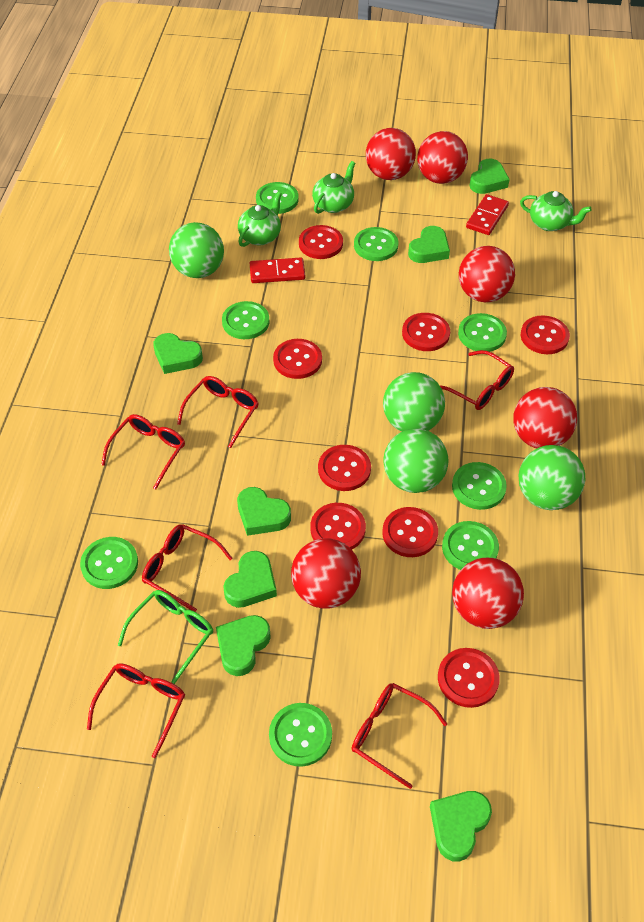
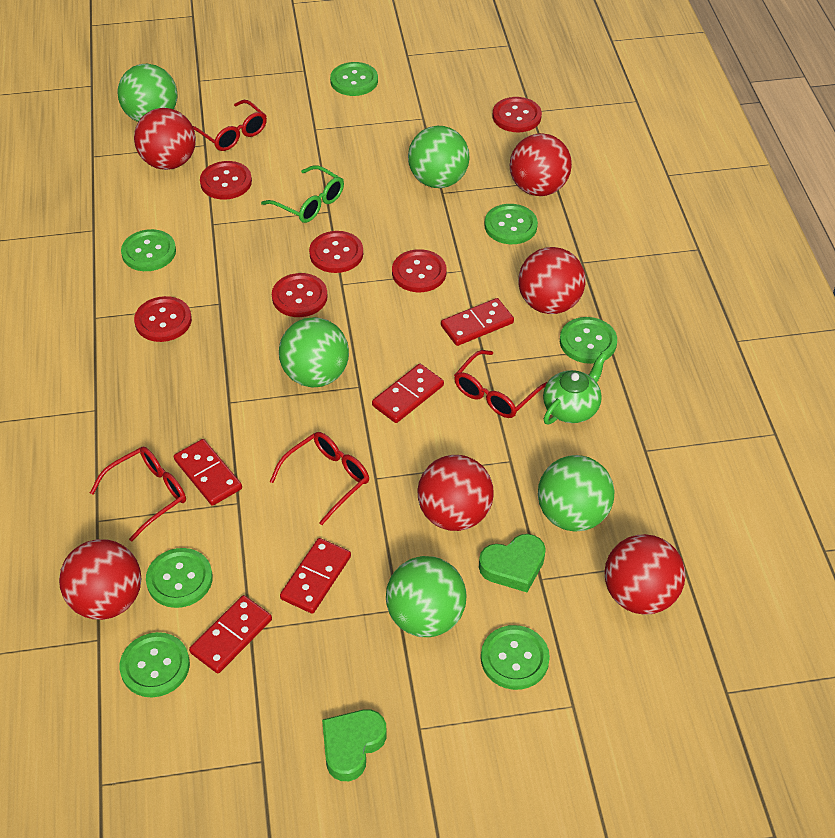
green ball: [169,222,224,278] [383,372,445,432] [383,429,448,493] [519,445,585,510] = 4 -> [118,64,177,122] [279,317,349,388] [386,556,466,637] [408,126,470,188] [538,455,614,532] = 5
green button: [80,537,138,589] [222,301,270,339] [256,182,299,214] [269,703,332,767] [354,227,399,261] [442,521,499,570] [452,462,507,510] [458,313,507,352] = 8 -> [120,632,190,697] [121,229,176,271] [146,548,213,608] [330,62,378,96] [481,625,550,690] [484,204,538,244] [560,317,617,364] = 7
green heart: [153,333,203,374] [216,615,271,676] [223,551,277,608] [237,487,291,536] [408,226,450,263] [430,791,492,862] [469,159,510,194] = 7 -> [322,709,387,781] [479,534,546,592] = 2
green teapot: [238,192,282,247] [312,161,355,214] [520,191,592,231] = 3 -> [543,353,607,424] = 1
red button: [273,339,322,379] [299,225,343,259] [310,503,366,549] [318,445,371,491] [383,507,438,557] [402,313,450,351] [438,648,500,708] [521,315,570,354] = 8 -> [134,296,192,342] [200,161,252,200] [272,273,328,317] [309,231,363,273] [392,249,446,292] [493,97,542,132] = 6
red domino: [250,257,305,283] [466,194,509,235] = 2 -> [174,439,242,506] [189,595,272,674] [280,538,351,614] [372,364,444,423] [441,298,514,346] = 5
red glasses: [87,663,185,758] [101,414,185,489] [142,524,232,612] [177,376,259,448] [351,683,447,789] [440,350,514,410] = 6 -> [90,447,186,541] [193,100,267,151] [270,432,369,525] [454,350,547,418] = 4

